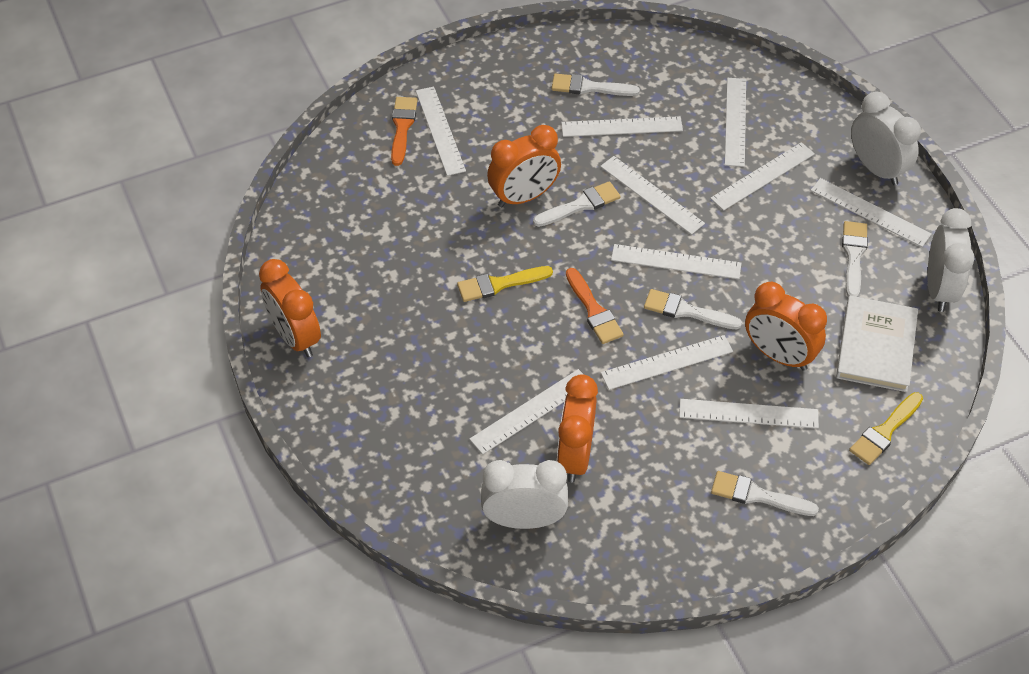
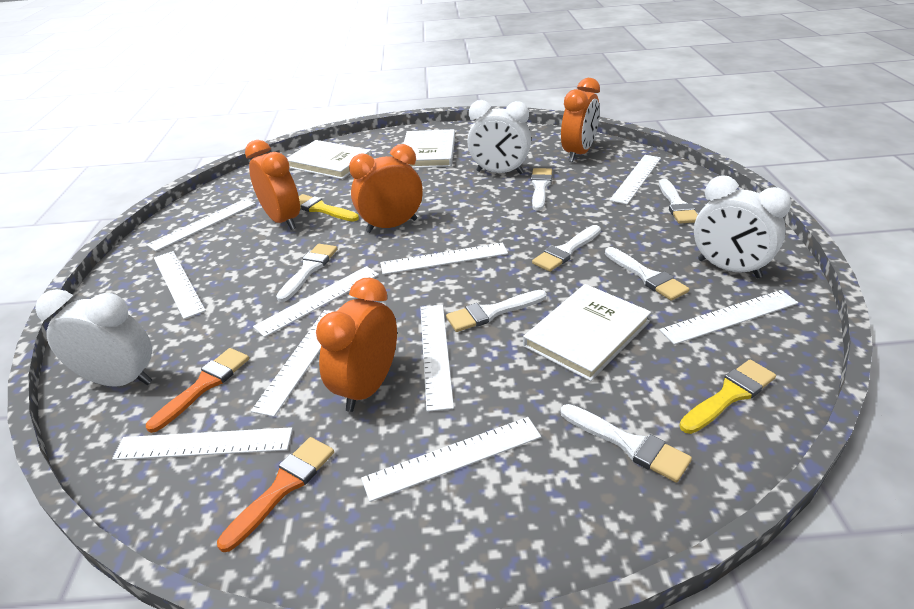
white book: [836,296,918,392] = 1 -> [287,140,372,179] [403,129,455,168] [523,284,651,381] = 3
white brush: [533,181,621,227] [552,73,640,96] [644,289,742,329] [711,471,819,516] [842,221,868,297] = 5 -> [276,244,337,302] [446,290,547,332] [531,168,552,211] [532,225,601,272] [560,404,692,482] [605,247,690,301] [659,179,698,224] = 7

